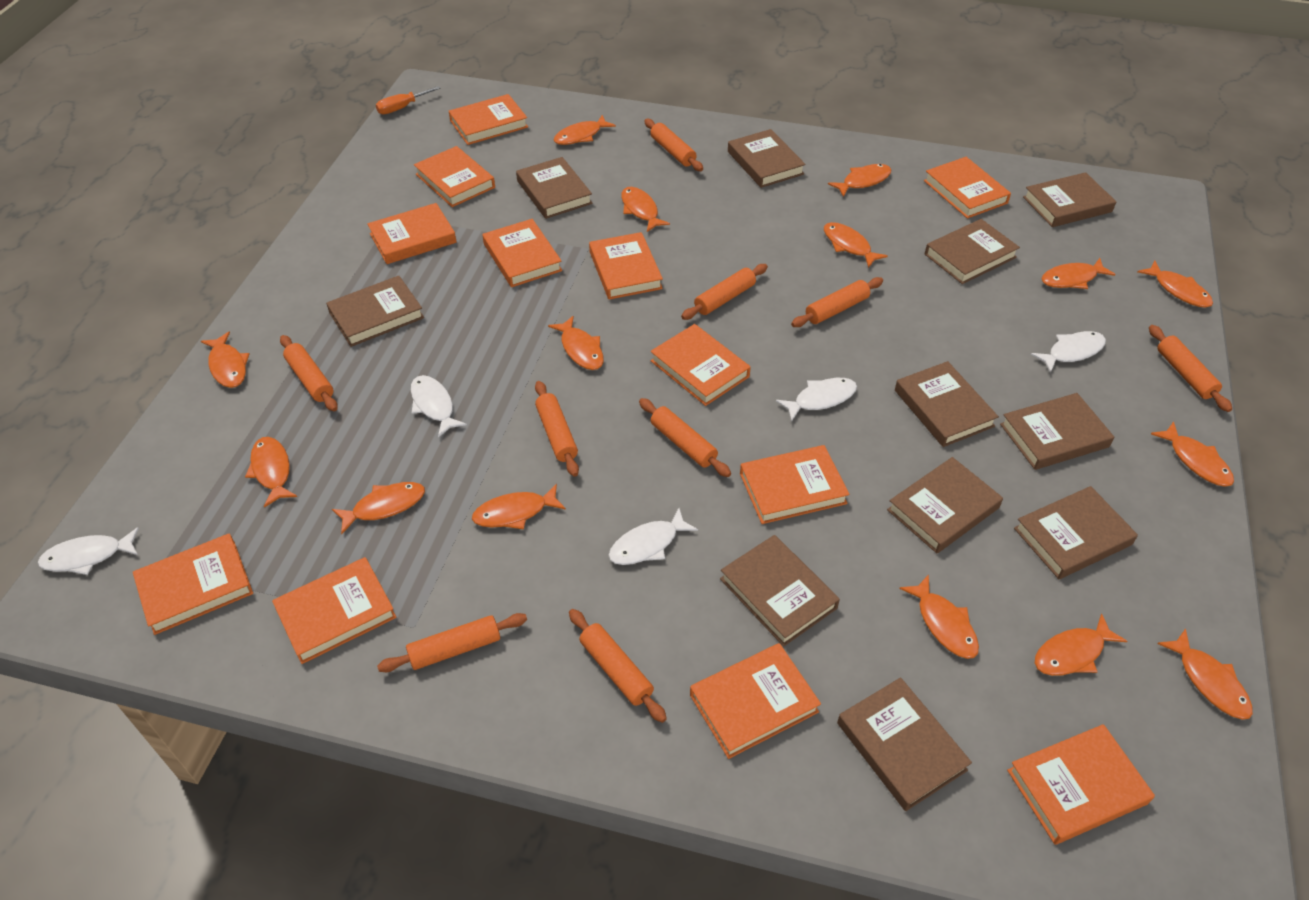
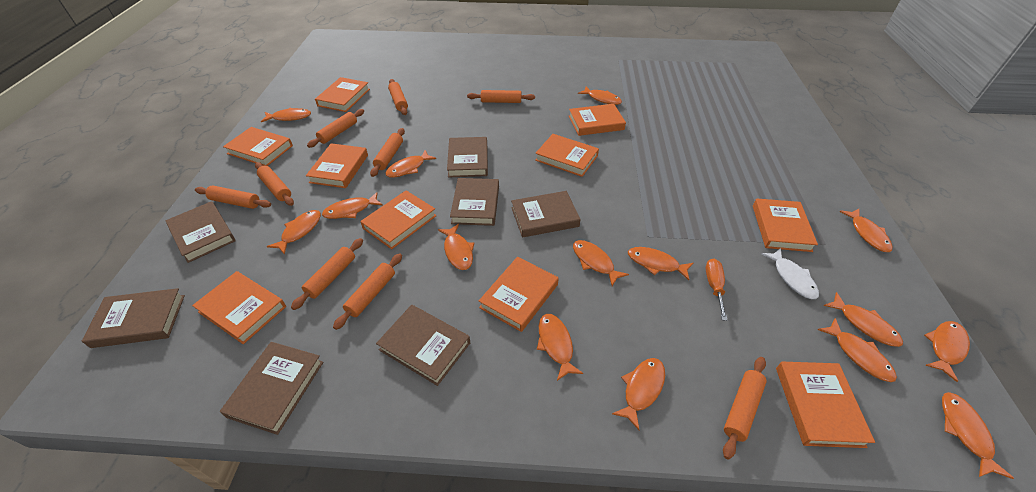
brown book: [326,276,424,347] [516,157,593,219] [720,535,840,646] [728,129,806,188] [837,678,972,811] [887,457,1003,553] [895,361,999,447] [925,219,1020,284] [1000,393,1114,470] [1014,486,1138,579] [1023,172,1116,227] = 11 -> [82,288,185,348] [165,201,236,263] [220,342,323,435] [376,305,470,386] [447,137,488,178] [450,178,499,226] [511,191,581,237] = 7
orange book: [133,533,253,635] [272,557,396,664] [367,203,457,264] [414,146,495,207] [449,94,528,145] [482,219,562,287] [589,232,663,300] [651,324,751,406] [690,643,821,759] [740,445,849,524] [924,157,1011,219] [1007,724,1155,844] = 12 -> [192,271,286,344] [223,127,293,166] [306,143,368,188] [315,77,370,112] [360,190,436,249] [479,257,559,332] [535,134,599,177] [569,104,626,136] [753,199,818,252] [776,362,875,448] = 10
white fish: [37,527,139,575] [411,375,467,437] [609,508,698,565] [776,378,857,422] [1031,331,1106,373] = 5 -> [761,248,819,299] = 1

